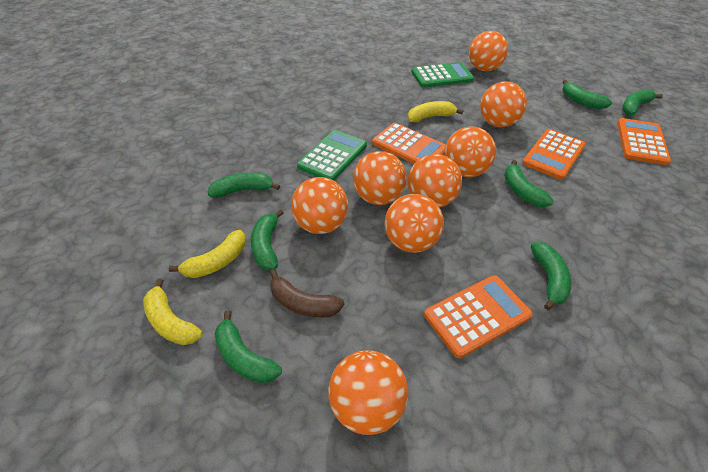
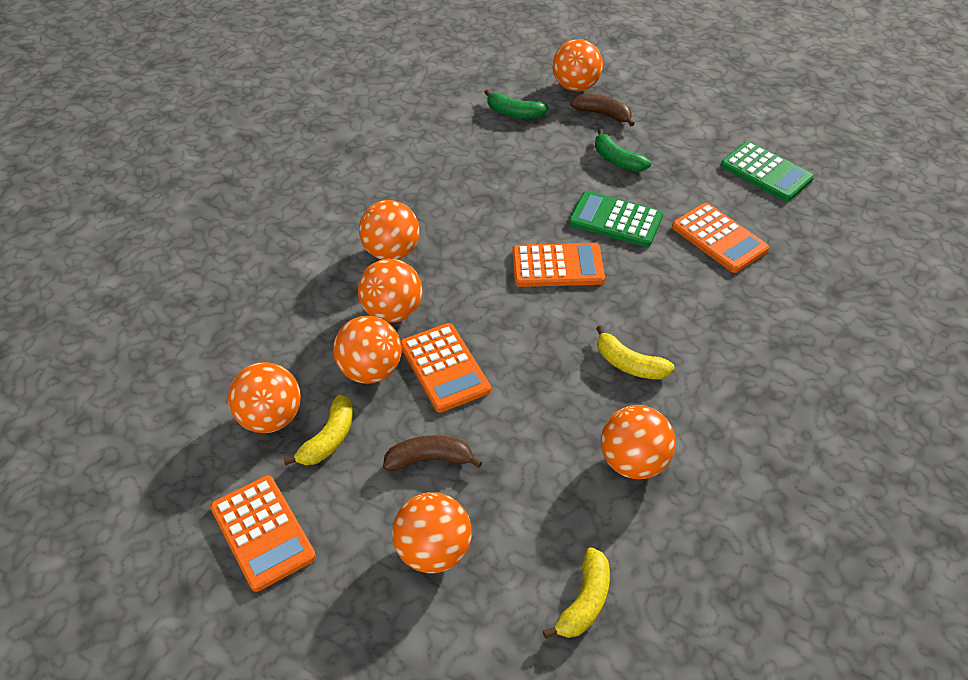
brown banana: [270,269,344,317] = 1 -> [383,435,483,471] [570,94,635,127] = 2
green banana: [208,173,280,198] [214,310,282,383] [251,209,284,270] [504,160,554,207] [531,242,572,310] [562,80,612,109] [622,89,663,116] = 7 -> [484,89,549,119] [595,129,651,172] = 2
orange ball: [291,177,348,234] [328,350,408,435] [353,151,407,205] [385,194,444,253] [408,154,462,208] [445,126,496,177] [469,31,508,71] [480,81,527,127] = 8 -> [228,362,301,433] [333,316,402,384] [358,259,422,323] [359,200,420,260] [392,492,472,574] [552,39,603,91] [601,405,676,479] = 7

